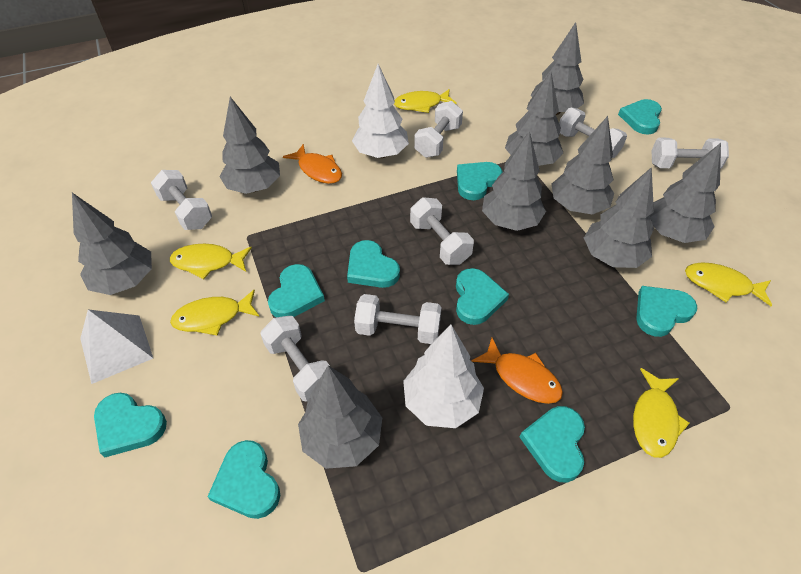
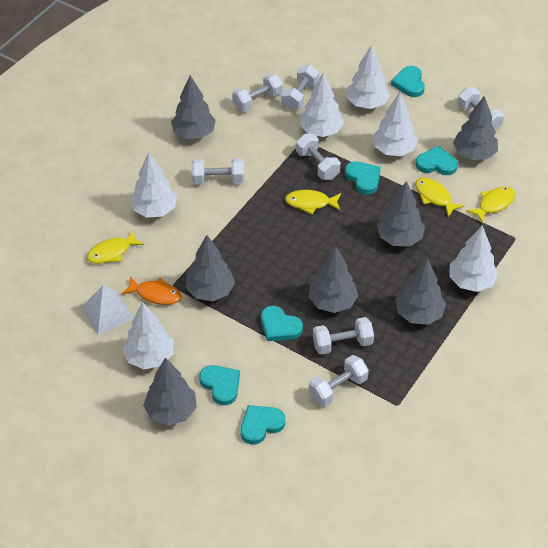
grey tree: [72,193,152,295] [220,97,280,194] [298,365,382,469] [482,131,546,231] [505,72,563,166] [531,22,584,115] [551,116,614,214] [584,167,654,268] [650,143,721,243] = 9 -> [143,358,197,425] [171,75,216,139] [185,235,235,301] [308,246,358,313] [377,181,425,247] [396,258,446,325] [453,96,498,160] = 7
orange fish: [283,144,342,184] [472,338,563,404] = 2 -> [121,276,181,305] = 1
turquoise heart: [94,393,167,458] [207,440,280,519] [268,264,325,317] [347,240,400,288] [456,268,509,325] [457,162,502,200] [520,406,585,482] [618,99,662,135] [636,286,697,337] = 9 -> [199,365,240,405] [240,405,285,445] [261,306,303,341] [345,161,381,194] [391,66,425,97] [416,146,458,175] = 6
white tree: [352,64,409,158] [403,325,484,428] = 2 -> [122,302,173,369] [130,152,177,218] [299,72,344,137] [346,45,390,109] [373,92,418,156] [449,225,499,292] = 6
yellow fish: [170,244,252,279] [170,290,260,336] [394,89,457,113] [633,368,690,458] [685,262,772,306] = 5 -> [87,230,144,264] [285,190,341,214] [415,177,465,217] [466,186,515,223] = 4

